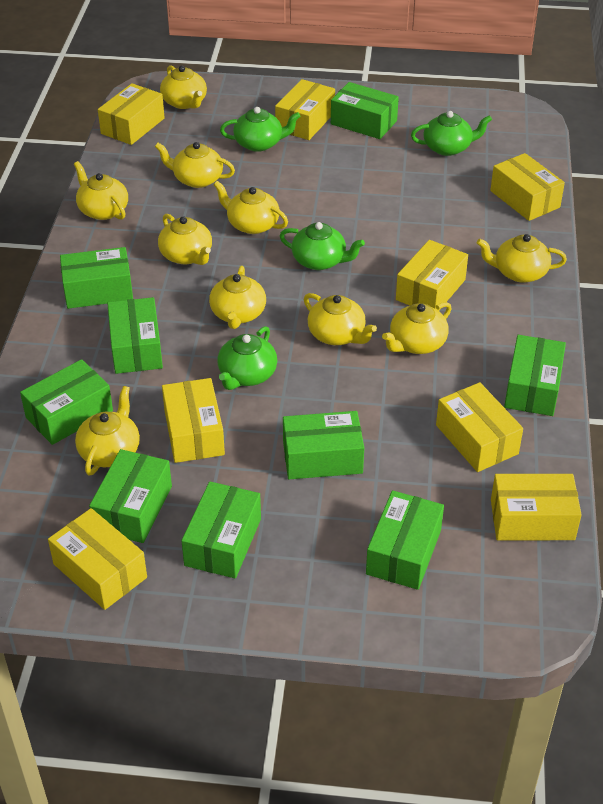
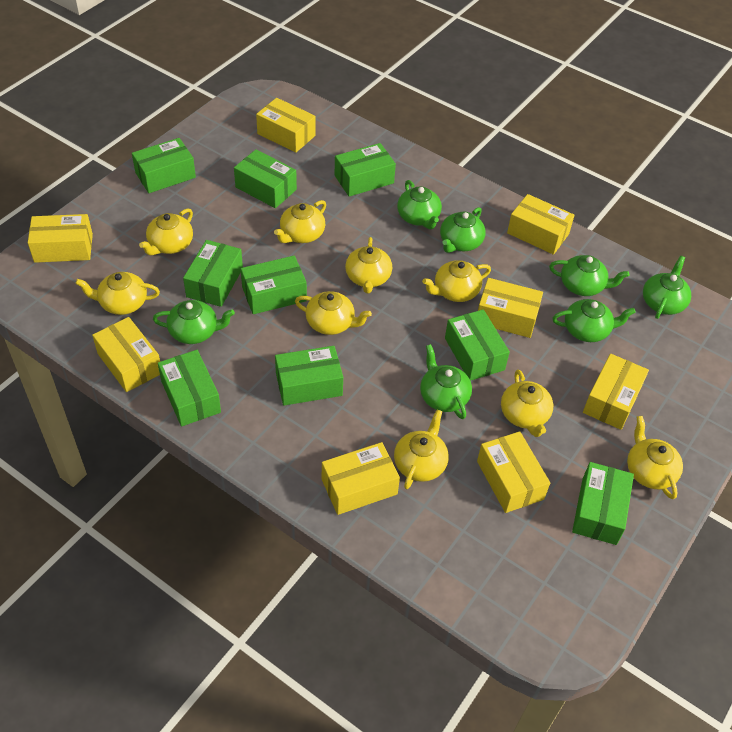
green teapot: [217,326,277,390] [220,107,301,152] [280,222,365,270] [411,111,492,156] = 4 -> [153,300,235,344] [397,180,442,229] [420,344,472,419] [440,207,486,253] [549,255,629,296] [553,299,636,342] [643,256,691,319] = 7
yellow teapot: [74,161,128,220] [75,386,140,476] [155,142,235,188] [158,214,212,265] [160,65,207,109] [209,266,266,329] [213,181,288,234] [304,293,377,345] [382,302,452,354] [477,234,567,283] = 10 -> [75,272,160,315] [139,208,193,256] [274,200,326,243] [295,291,372,335] [345,237,392,293] [394,409,449,489] [422,260,491,302] [501,369,553,437] [627,416,683,499] = 9

